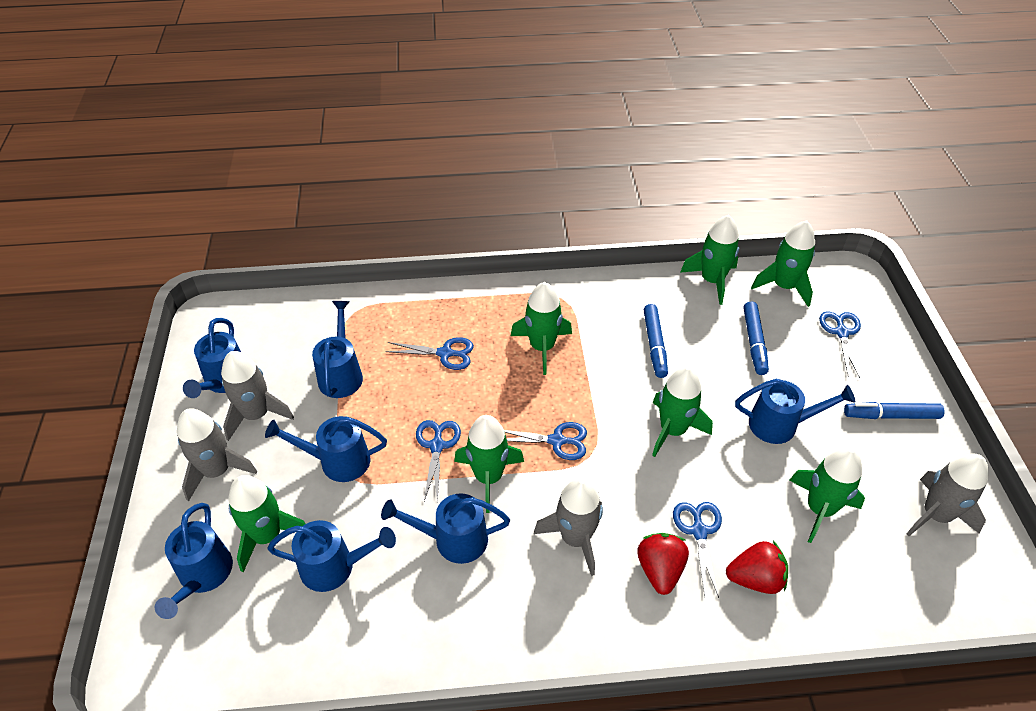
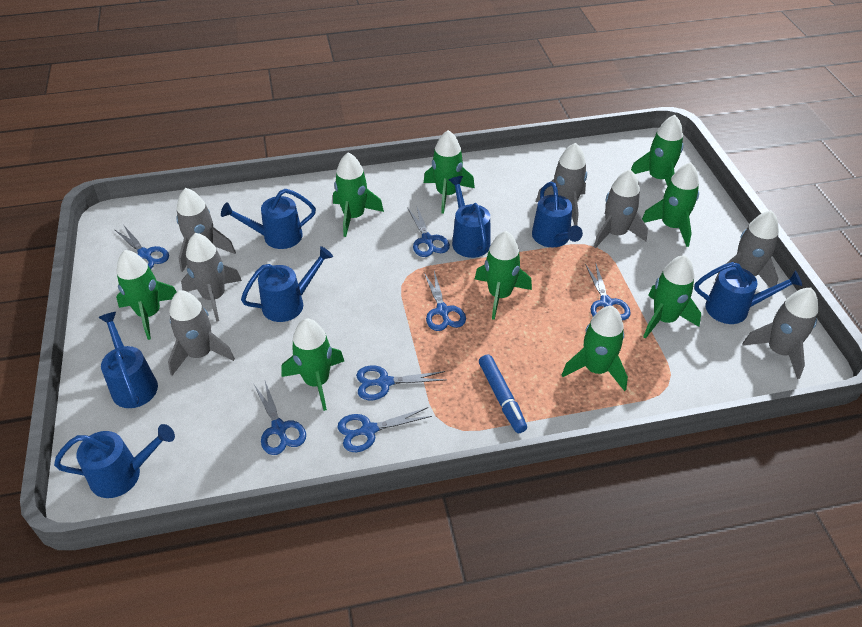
blue marker: [643,304,668,378] [743,302,769,375] [844,402,944,419] = 3 -> [479,354,527,433] = 1
blue scissors: [385,337,474,370] [416,420,461,502] [504,422,587,460] [673,502,722,598] [819,311,861,378] = 5 -> [114,226,169,269] [254,381,306,455] [337,407,432,452] [356,365,445,400] [407,207,450,257] [424,271,466,331] [585,262,631,320] = 7
green rocket: [228,475,305,572] [454,415,524,513] [511,282,572,375] [652,367,713,457] [680,215,739,305] [751,220,815,307] [789,448,865,543] = 7 -> [116,250,177,340] [281,318,344,411] [333,152,384,237] [424,130,475,214] [475,231,532,320] [562,306,628,391] [631,115,683,186] [642,162,699,247] [643,255,701,339] = 9
grey rocket: [177,408,257,501] [221,351,294,441] [534,478,603,576] [907,454,988,536] = 4 -> [168,290,235,376] [176,188,236,272] [181,233,242,322] [536,143,587,226] [594,169,648,248] [715,210,779,288] [742,288,818,379] = 7
red strawberry: [637,533,689,595] [726,541,788,594] = 2 -> none = 0

